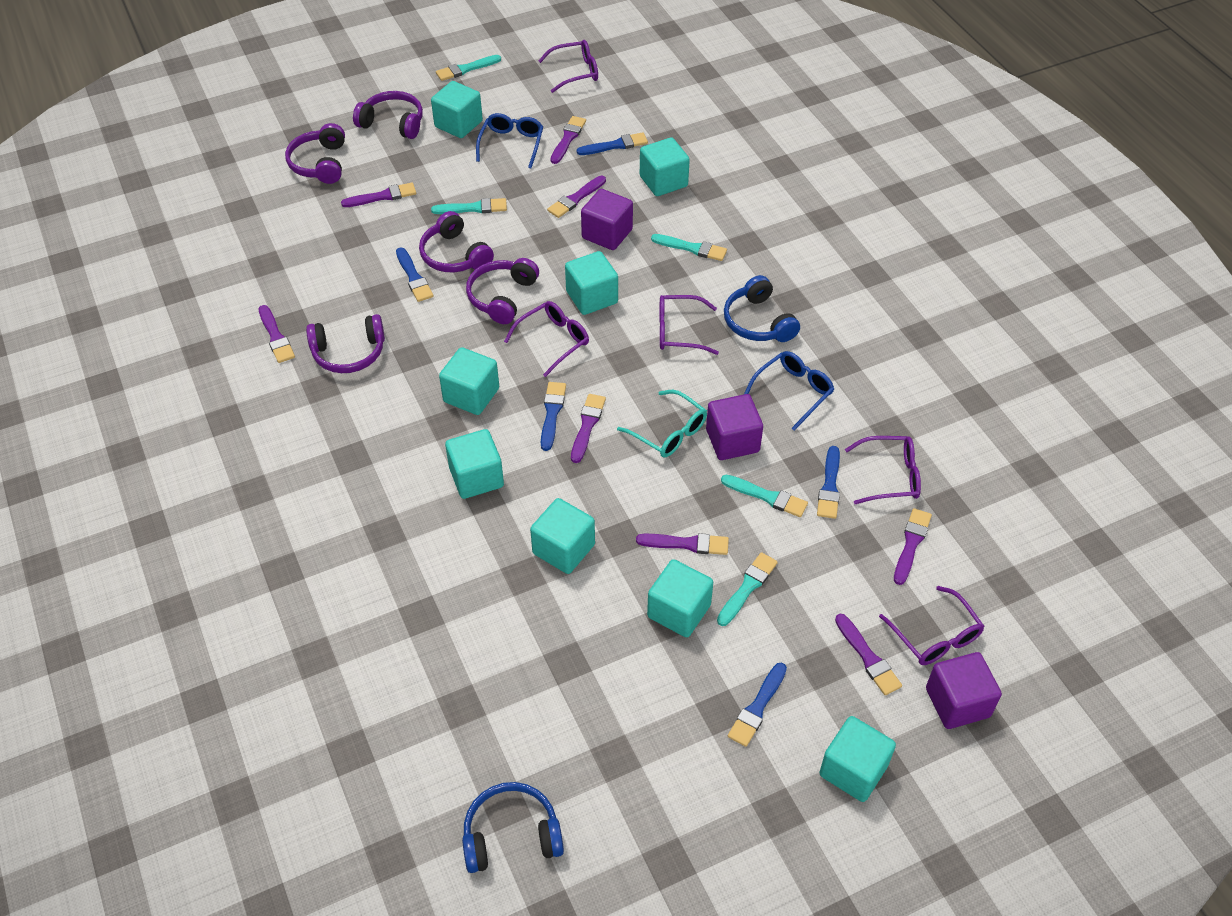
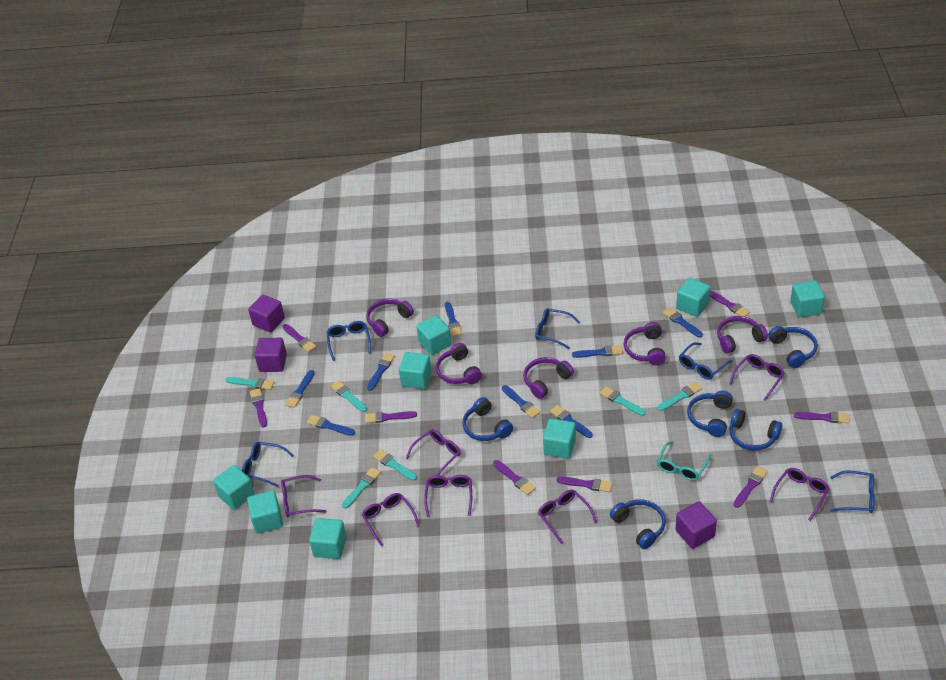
blue brush: [396,247,433,302] [541,382,566,451] [577,132,648,155] [728,663,787,747] [817,446,840,519] = 5 -> [285,370,315,408] [307,415,355,436] [367,353,395,391] [445,302,462,337] [502,385,540,418] [550,405,593,438] [572,345,623,358] [663,307,703,337] = 8
blue glasses: [476,113,543,169] [744,351,834,431] = 2 -> [242,442,294,487] [327,321,371,361] [535,308,581,349] [679,342,733,380] [830,471,875,513] = 5
blue headphones: [462,782,564,873] [724,275,800,342] = 2 -> [462,397,513,441] [610,499,666,549] [687,391,733,437] [729,409,782,451] [768,326,818,368] = 5
purple glasses: [504,301,589,377] [538,40,598,93] [659,295,719,355] [845,436,921,504] [879,586,984,665] = 5 -> [281,475,326,518] [362,493,420,547] [406,429,461,475] [424,475,472,517] [538,490,597,544] [729,354,785,401] [770,468,830,521] = 7
turquoise brush: [431,198,507,214] [436,55,501,81] [651,234,727,261] [717,552,778,626] [721,475,808,517] = 5 -> [226,377,274,390] [330,380,367,412] [342,467,381,509] [373,449,417,481] [600,386,646,416] [657,382,702,411] = 6

